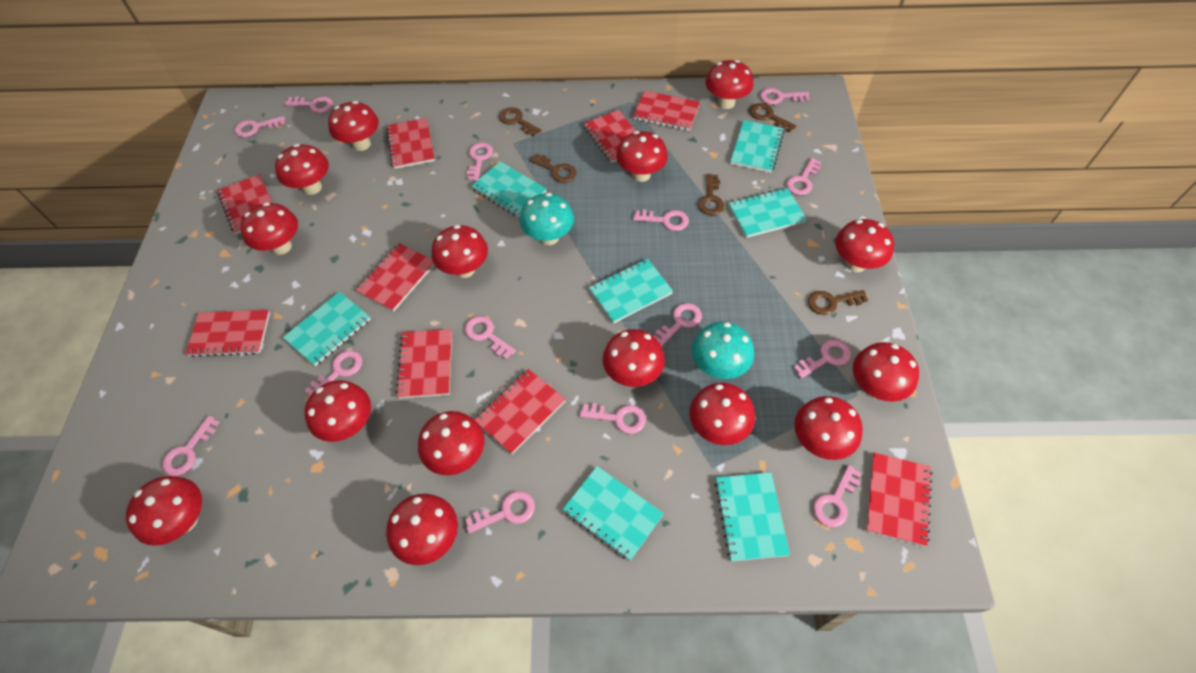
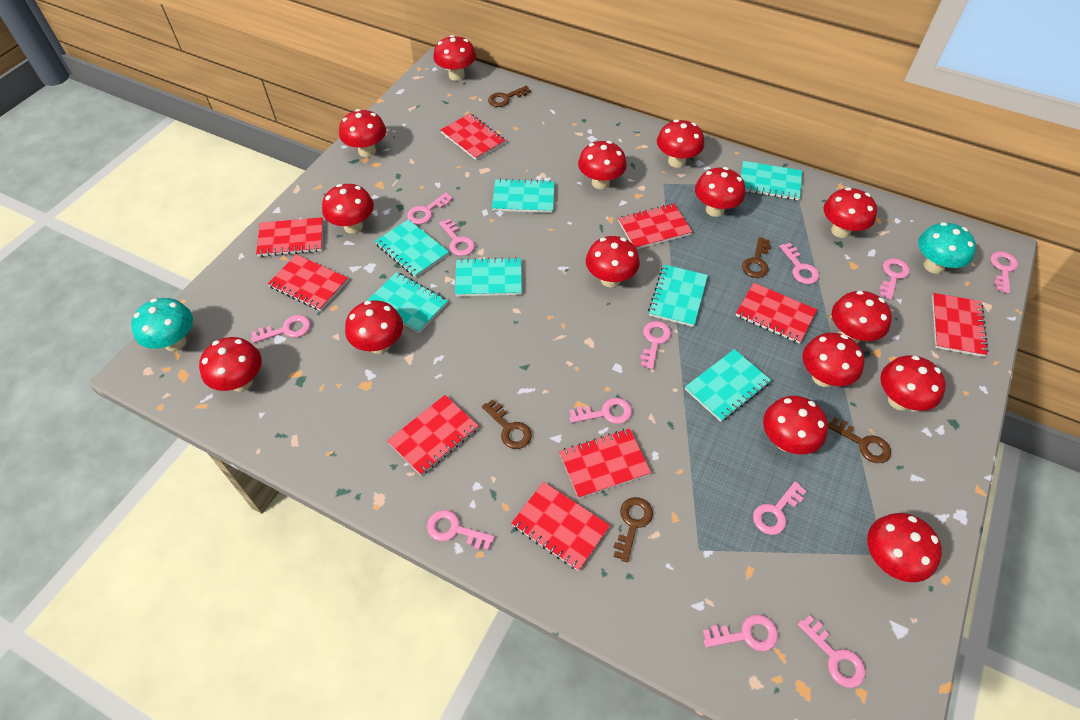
pink key: [162,416,220,476] [235,116,285,137] [285,96,333,113] [304,350,362,397] [465,316,516,359] [465,491,535,534] [466,142,493,181] [580,403,646,434] [633,209,689,231] [654,303,702,347] [760,88,810,105] [786,158,821,195] [793,340,851,379] [813,465,862,527] = 14 -> [251,315,311,343] [407,192,453,224] [427,510,495,550] [439,219,475,256] [569,398,632,424] [640,321,671,369] [703,614,778,651] [753,481,806,535] [779,243,819,284] [798,615,866,688] [879,258,910,299] [990,251,1018,294] = 12

